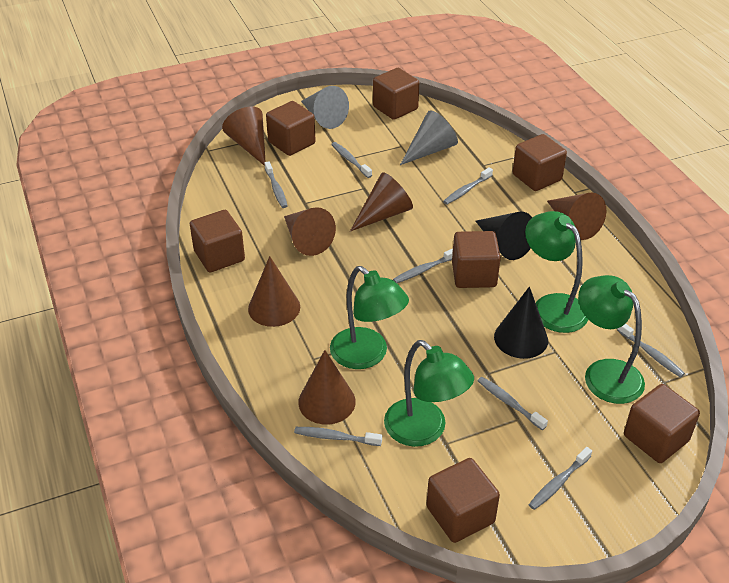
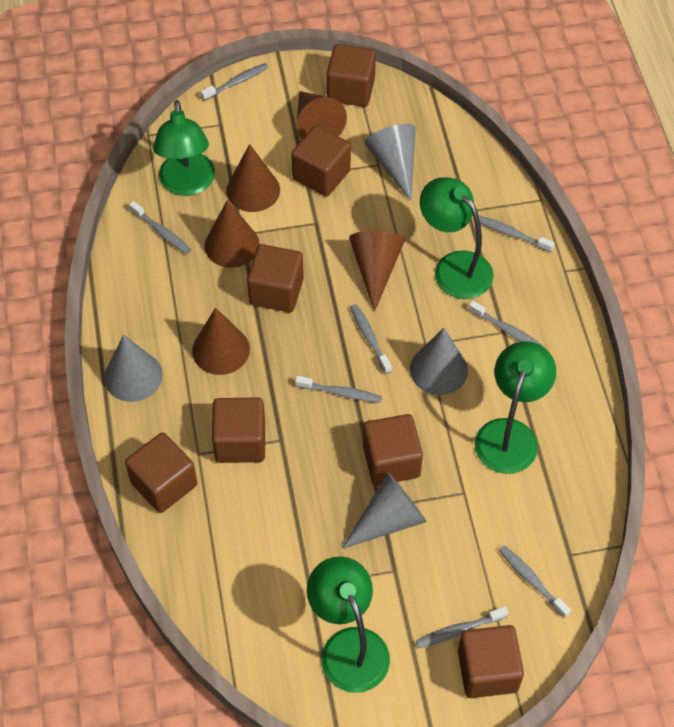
black cone: [476,211,532,260] [494,286,548,359] = 2 -> none = 0
brown cone: [222,106,265,166] [248,256,300,327] [284,207,336,256] [298,350,356,425] [350,172,413,232] [547,193,606,240] = 6 -> [192,308,250,375] [205,200,260,268] [226,144,280,212] [297,91,347,139] [349,231,405,312] = 5
grey cone: [301,86,349,129] [400,110,458,165] = 2 -> [104,335,163,402] [342,473,427,549] [364,124,416,201] [410,328,468,395] = 4

